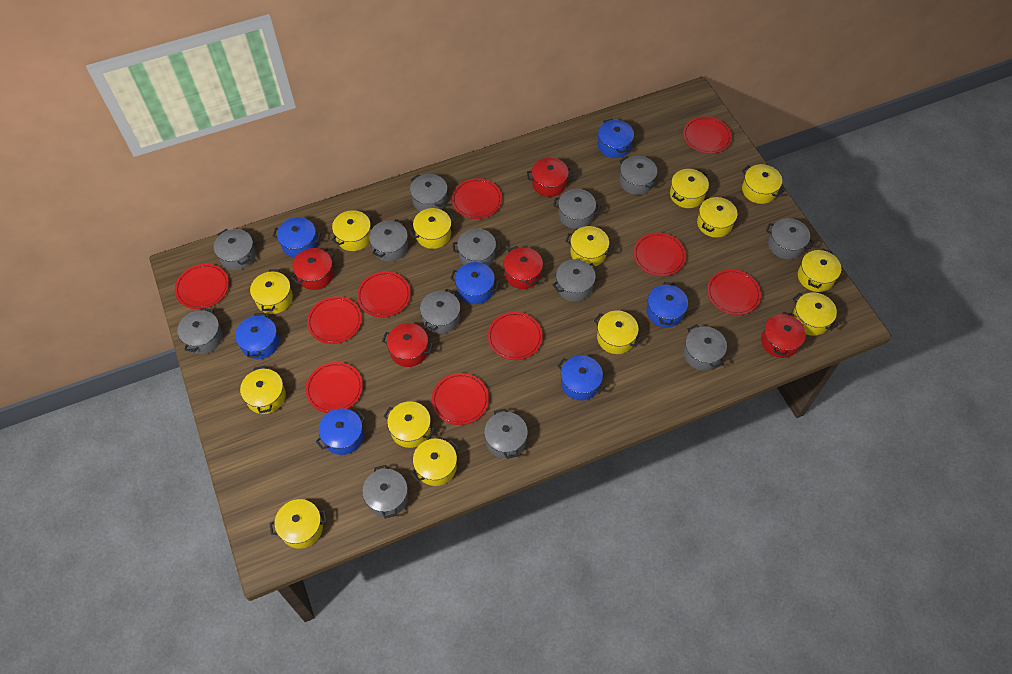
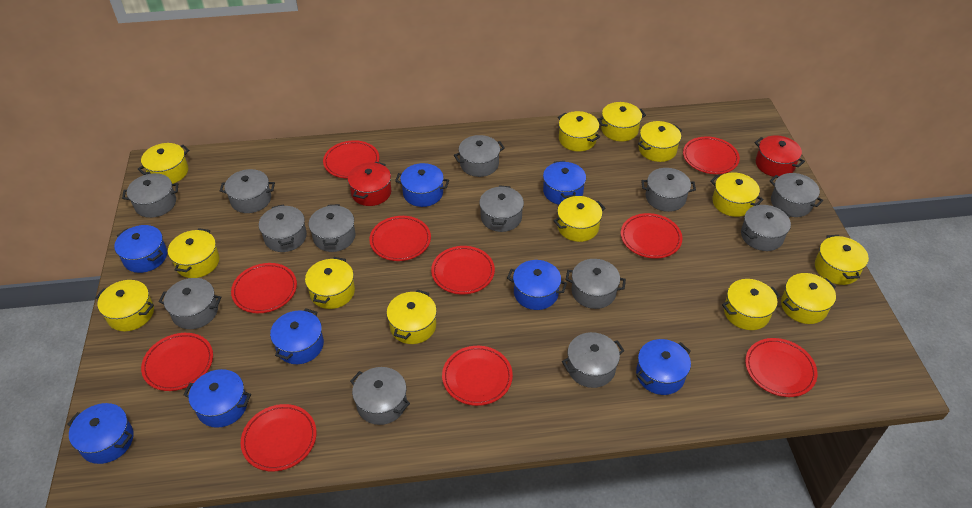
blue pot: [235,313,279,359] [273,217,321,258] [316,408,366,455] [450,262,500,304] [558,356,606,400] [598,119,634,158] [646,282,688,328] = 7 -> [68,403,134,464] [114,225,167,273] [184,369,251,428] [270,308,324,364] [395,163,449,207] [507,260,567,310] [543,161,586,205] [636,339,691,395] = 8
red pot: [291,248,334,290] [382,323,433,367] [504,246,543,289] [527,158,573,197] [761,312,806,358] = 5 -> [348,162,391,206] [755,135,805,177] = 2
yellow pot: [240,366,286,414] [250,269,293,314] [269,499,327,549] [332,210,372,251] [384,401,435,448] [409,208,456,249] [410,439,459,486] [566,226,614,267] [594,310,642,354] [670,169,709,208] [697,197,737,238] [742,164,784,204] [792,292,838,336] [798,248,841,292] = 14 -> [95,280,154,331] [138,143,189,184] [168,228,220,278] [305,257,355,309] [387,290,437,344] [553,196,605,242] [558,111,600,151] [597,102,646,141] [638,121,682,162] [710,173,763,217] [722,279,780,330] [781,273,836,324] [815,235,869,285] = 13

